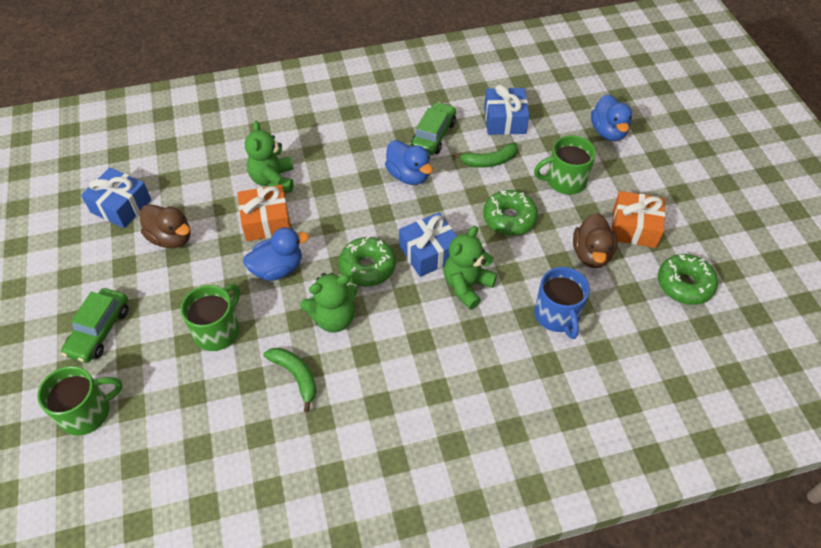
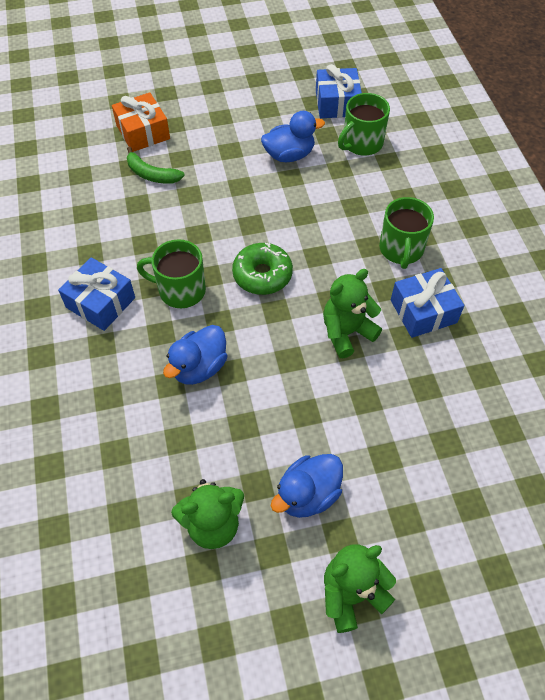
blue mug: [535,267,590,339] = 1 -> none = 0
brown duck: [140,204,191,248] [573,213,617,268] = 2 -> none = 0
green banana: [263,348,317,412] [453,143,518,168] = 2 -> [127,147,185,184] = 1
green car: [61,288,128,363] [411,102,456,155] = 2 -> none = 0
green donut: [339,236,396,287] [483,190,538,236] [658,254,718,305] = 3 -> [232,243,293,295] = 1
orange gift: [237,185,290,241] [611,191,665,248] = 2 -> [112,92,170,152] = 1

